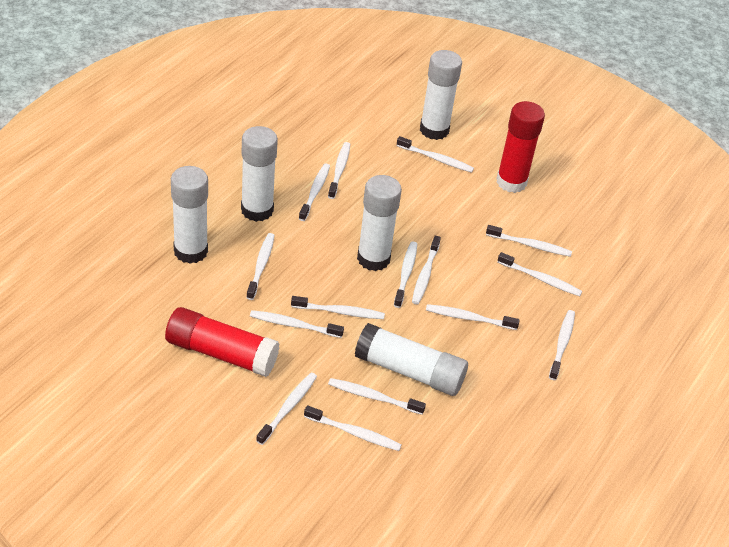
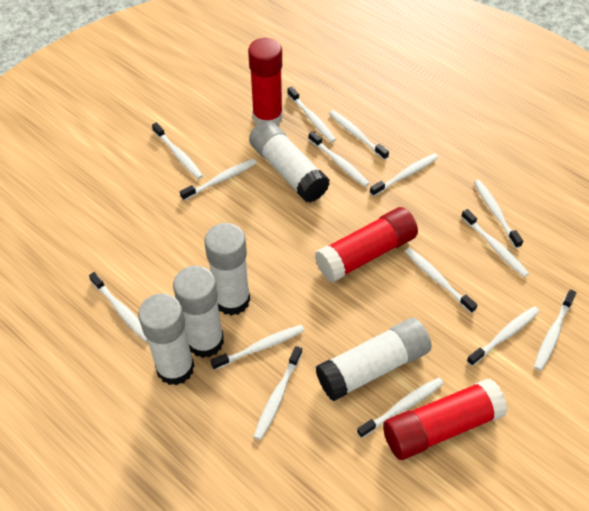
red glue stick: [165,307,280,377] [496,101,545,193] = 2 -> [248,38,283,125] [315,207,418,282] [383,379,508,460] = 3

